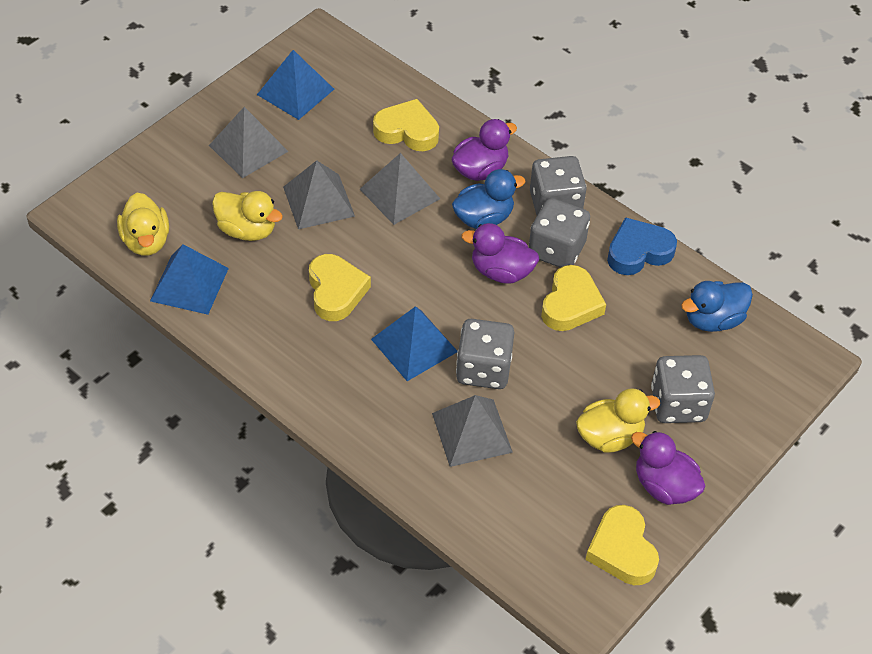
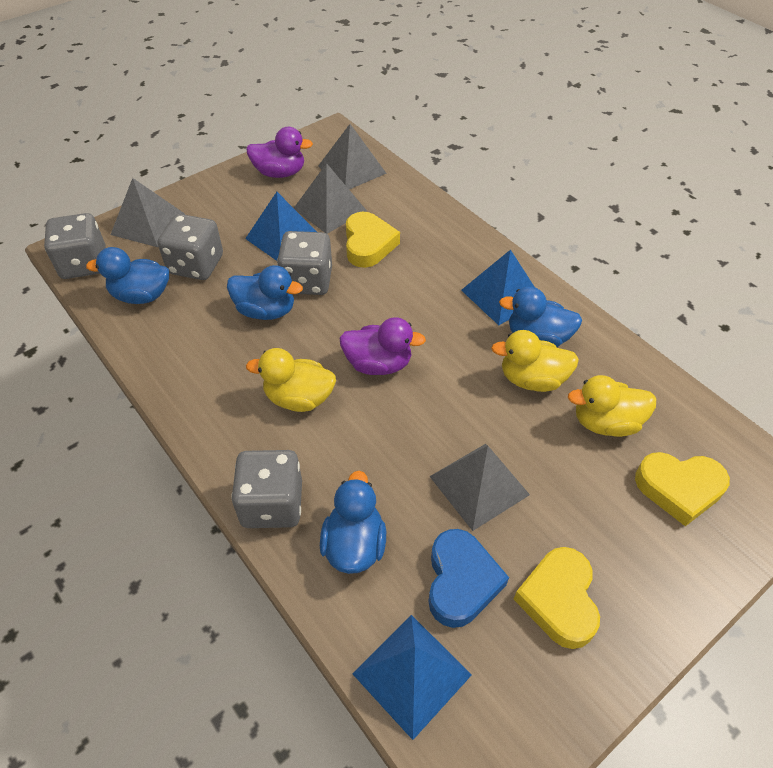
blue duck: [452,169,525,229] [681,281,753,332] = 2 -> [86,247,169,304] [227,265,303,320] [320,471,386,574] [499,287,582,347] = 4
purple duck: [452,119,517,181] [461,223,539,284] [631,431,706,505] = 3 -> [246,127,313,178] [340,317,426,375] = 2
yellow heart: [309,254,371,321] [373,99,439,151] [541,265,606,331] [585,505,659,585] = 4 -> [346,212,400,268] [514,547,600,649] [635,452,730,526] = 3

